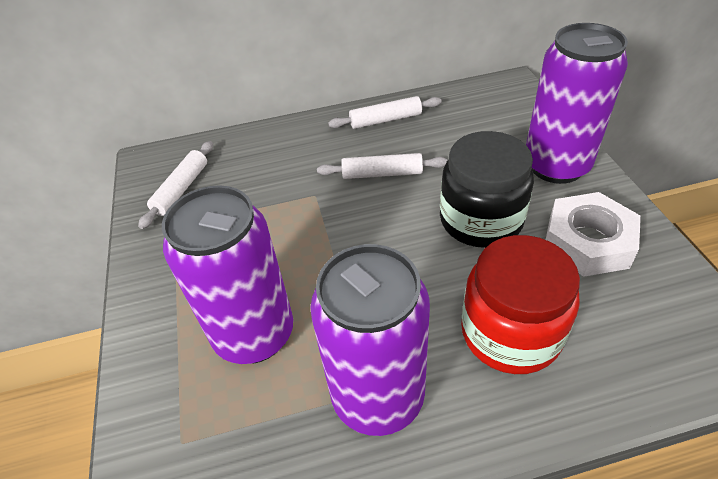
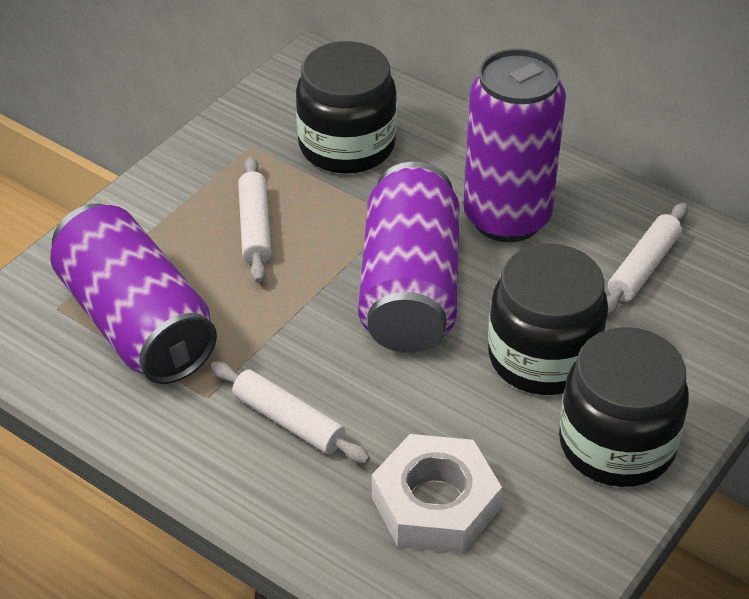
black jar: [440,131,534,248] = 1 -> [296,41,397,174] [488,243,608,395] [559,327,689,487] = 3
red jar: [461,235,580,374] = 1 -> none = 0

